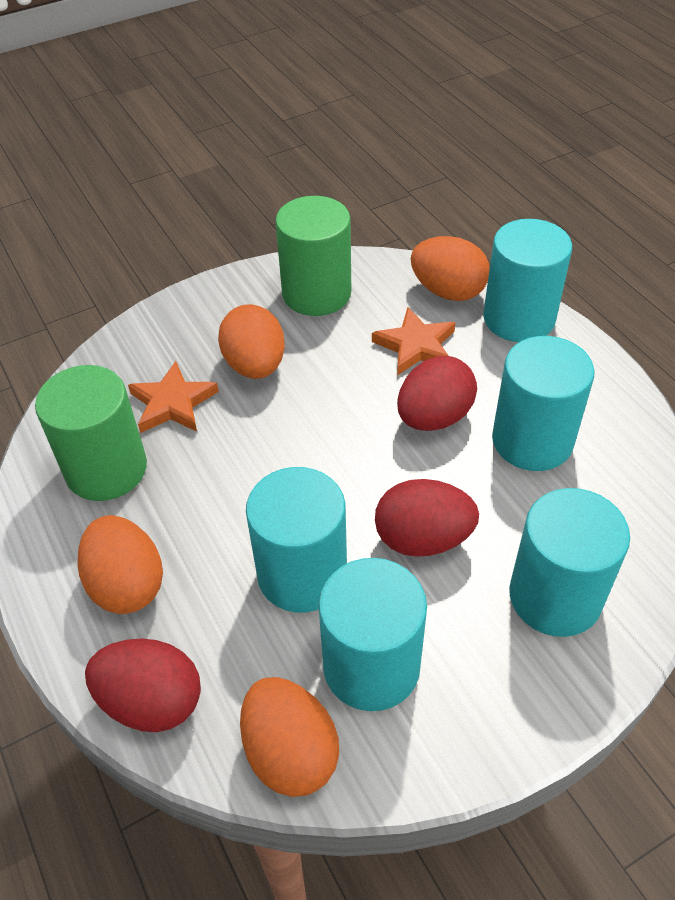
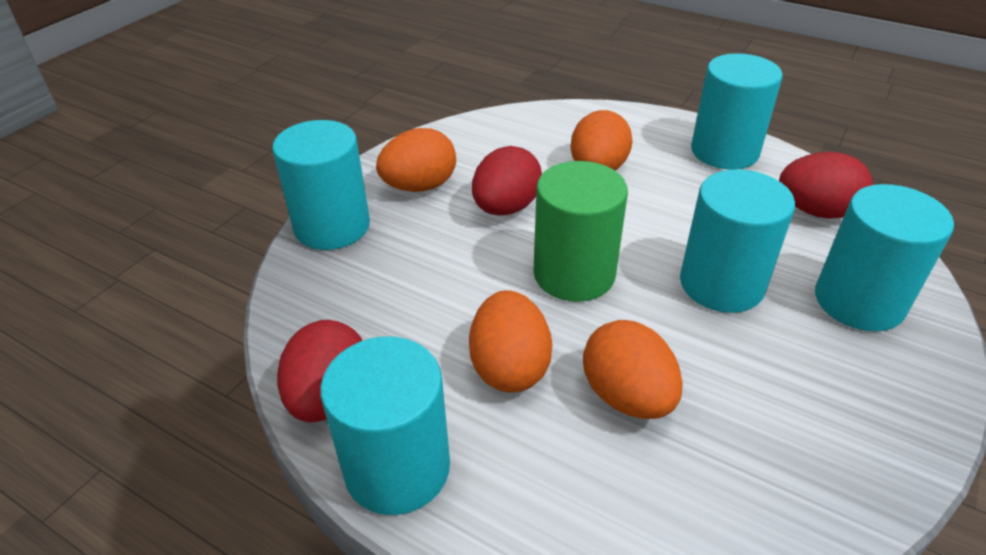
green cylinder: [35,365,147,501] [275,196,351,316] = 2 -> [533,161,628,302] = 1
orange star: [128,361,219,433] [372,307,456,375] = 2 -> none = 0

